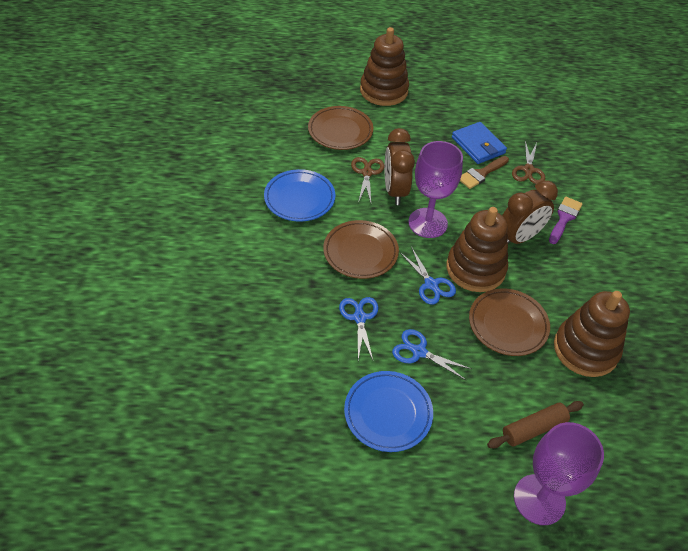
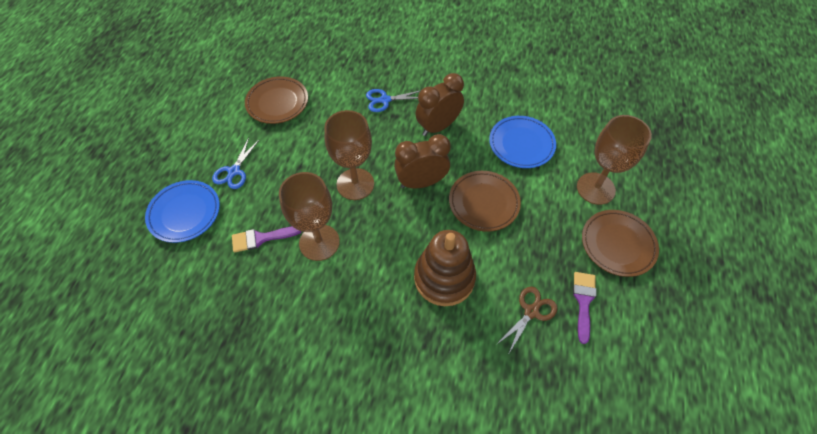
blue scissors: [339,297,378,360] [392,329,471,380] [400,247,456,305] = 3 -> [212,137,260,189] [366,89,421,112] = 2
blue wallet: [452,122,507,164] = 1 -> none = 0
brown brush: [460,156,509,189] = 1 -> none = 0
brown goblet: none = 0 -> [279,172,340,261] [324,110,374,200] [577,115,652,205] = 3
brown rolling pin: [487,401,584,448] = 1 -> none = 0
brown scissors: [351,157,384,203] [512,141,545,184] = 2 -> [496,286,557,355] = 1
brown stacking toy: [360,27,409,106] [446,207,508,292] [554,291,630,377] = 3 -> [414,230,476,306] = 1
purple brush: [549,197,583,244] = 1 -> [232,227,302,253] [573,272,596,344] = 2
purple goblet: [409,141,463,238] [514,422,604,525] = 2 -> none = 0

